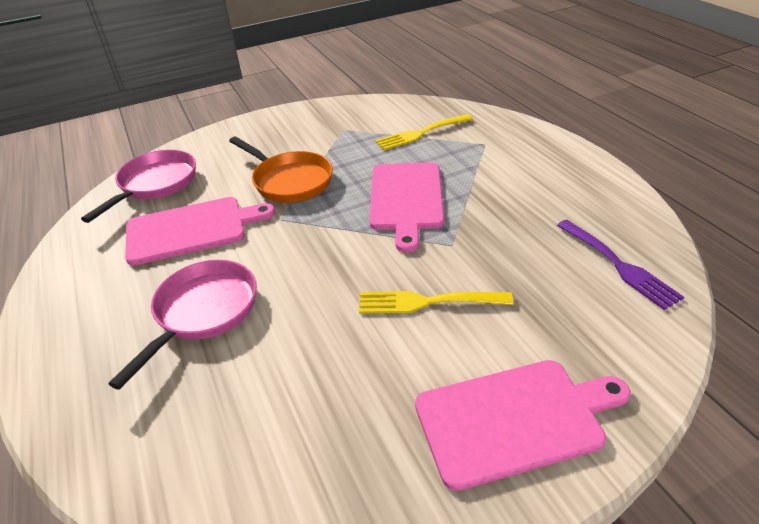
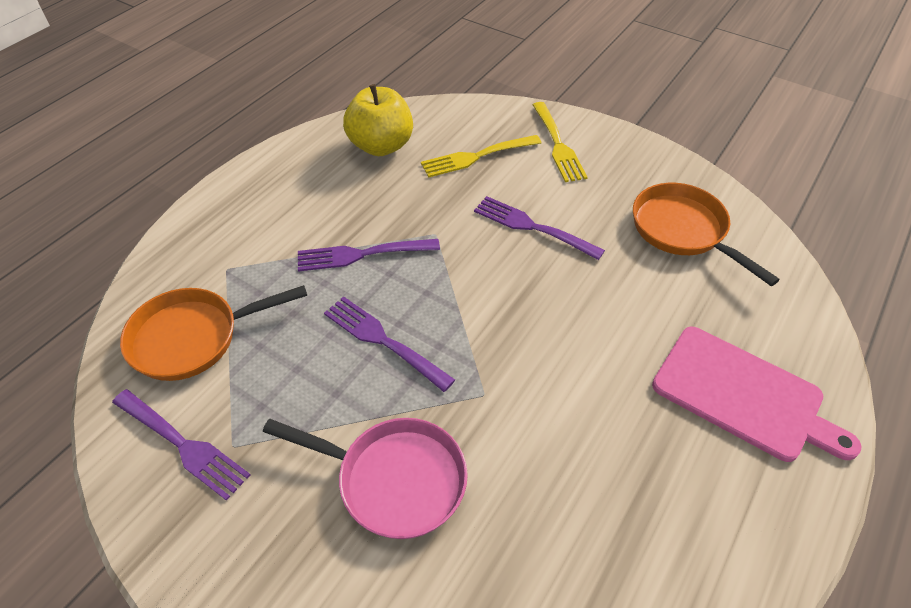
orange pan: [229,136,333,203] = 1 -> [120,285,307,381] [633,183,780,286] = 2
pink cutting board: [125,197,275,266] [369,162,444,253] [415,360,630,491] = 3 -> [652,327,861,462] = 1
pink pan: [81,150,196,223] [108,260,257,390] = 2 -> [263,418,468,539] = 1
purple fork: [557,220,684,310] = 1 -> [112,389,250,501] [298,239,440,272] [324,296,455,392] [474,196,605,260] = 4
yellow apple: none = 0 -> [343,84,413,156] = 1

